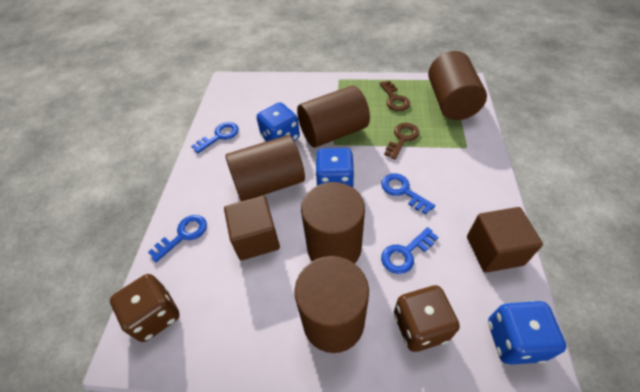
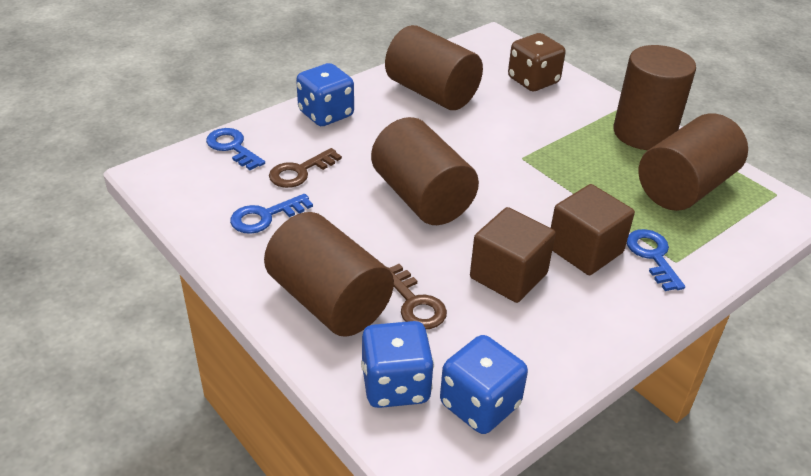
blue key: [148,215,207,262] [191,122,239,153] [381,173,435,214] [381,227,438,274] = 4 -> [206,128,265,170] [230,194,313,234] [627,229,685,291] = 3
brown dice: [110,274,180,342] [394,285,460,352] = 2 -> [508,33,566,91] = 1

